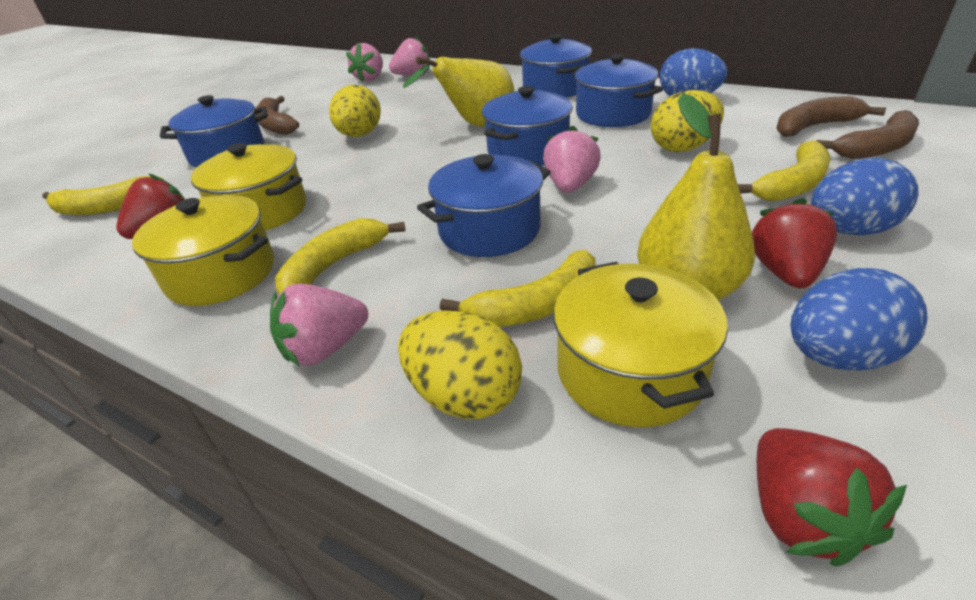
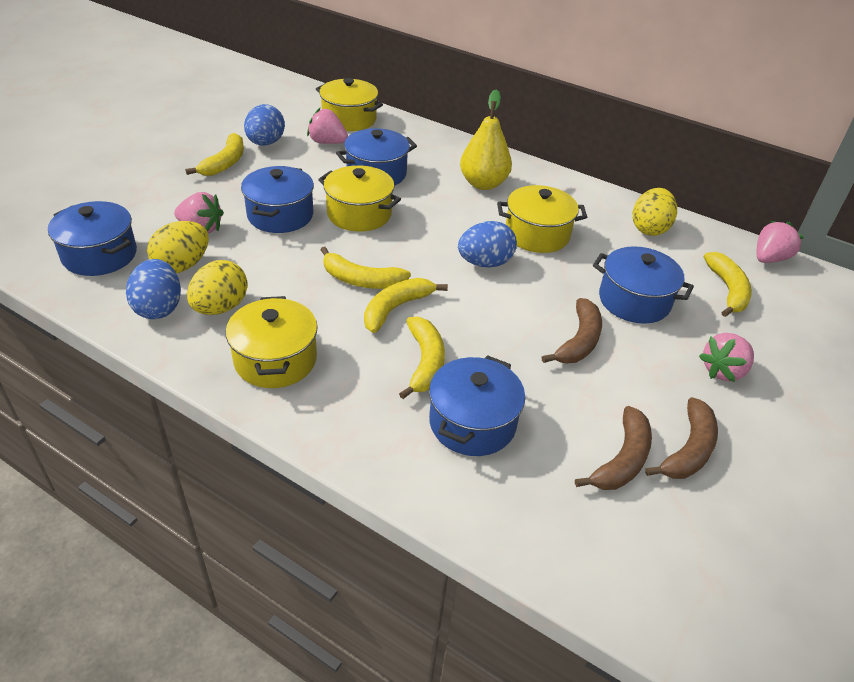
red strawberry: [116,173,185,239] [752,198,837,288] [757,428,907,566] = 3 -> none = 0
yellow banana: [43,176,164,215] [275,218,405,294] [440,250,596,327] [738,140,830,201] = 4 -> [185,133,244,176] [321,247,411,289] [364,278,448,333] [399,316,445,399] [704,252,752,317] = 5
yellow pear: [403,57,515,127] [637,94,755,300] = 2 -> [460,89,512,190] = 1
yellow pot: [132,195,274,306] [191,143,306,231] [553,262,728,427] = 3 -> [226,296,318,388] [316,78,383,131] [318,165,401,232] [497,185,587,253] = 4

